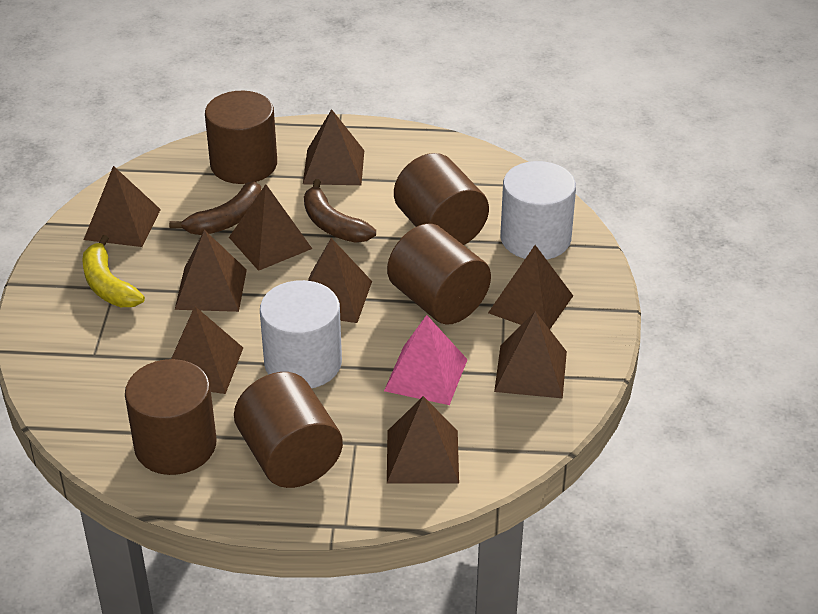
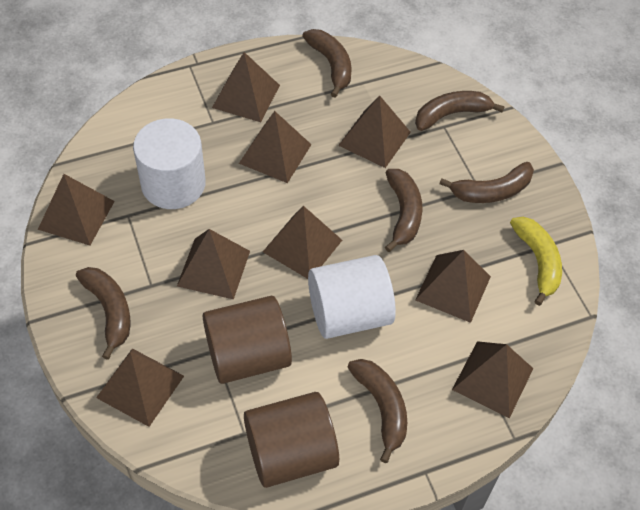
brown banana: [169,181,261,235] [304,179,376,243] = 2 -> [76,267,130,360] [302,29,352,98] [348,359,407,463] [385,169,423,252] [415,91,504,131] [439,162,534,203] = 6
brown cylinder: [125,359,216,475] [205,91,277,184] [234,372,343,488] [387,223,491,325] [394,153,489,245] = 5 -> [203,296,292,384] [244,392,339,488] = 2
pink pyramid: [384,315,468,405] = 1 -> none = 0

